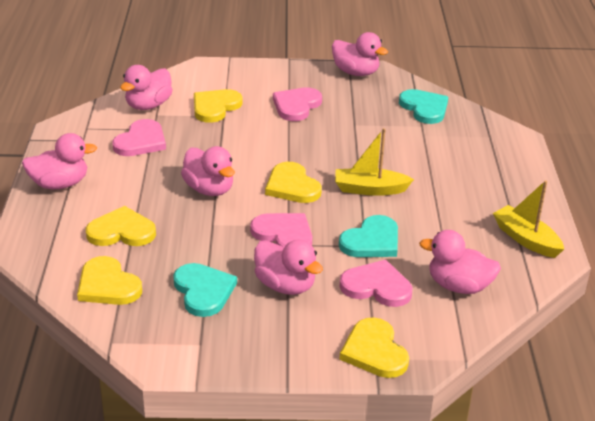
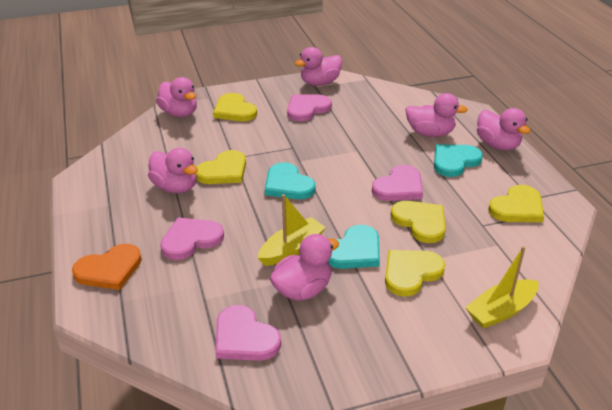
orange heart: none = 0 -> [72,244,142,290] = 1

